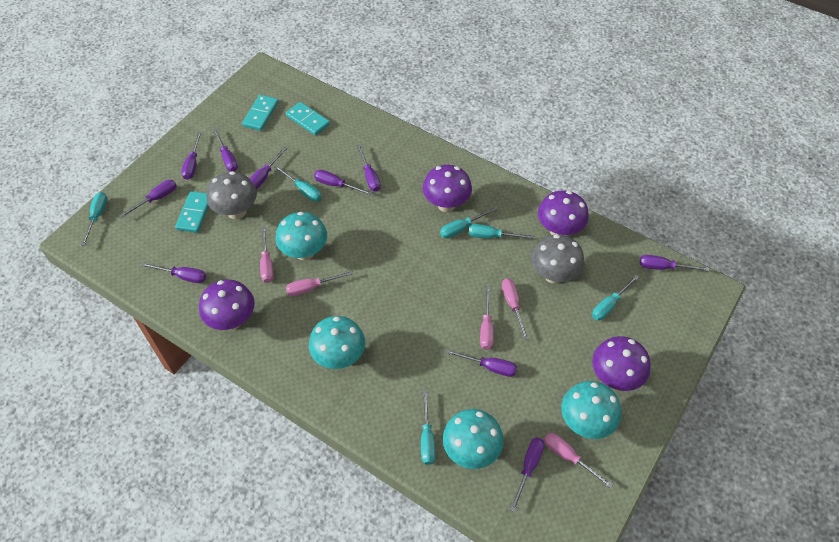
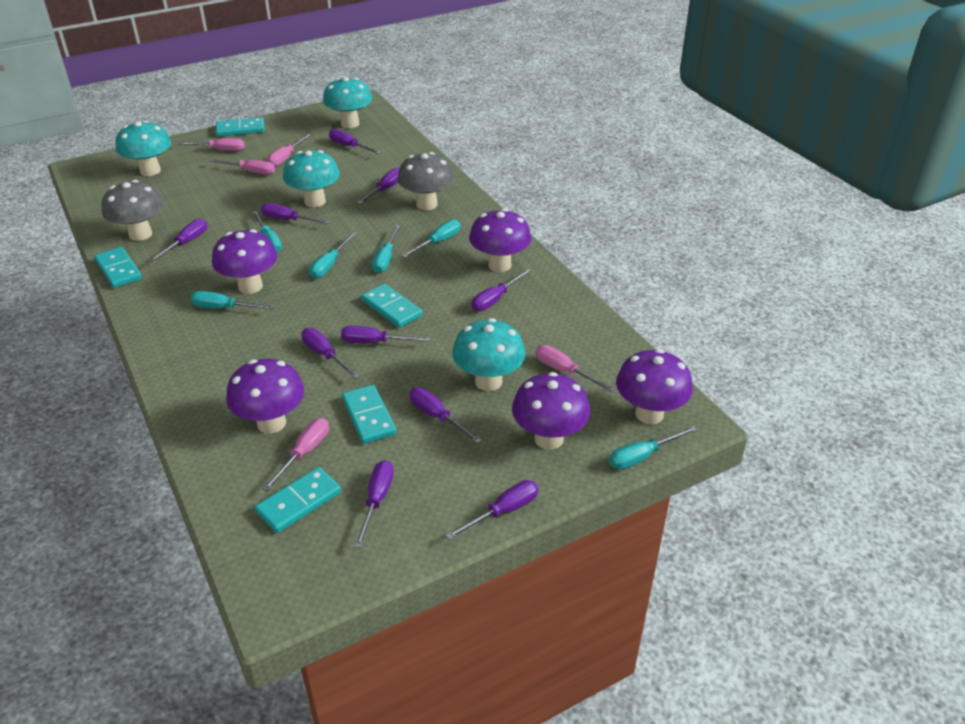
purple mushroom: [199,279,255,330] [423,165,472,212] [538,190,589,236] [592,336,651,391] = 4 -> [212,229,277,294] [226,359,304,434] [469,209,531,272] [512,372,590,450] [616,349,693,424] = 5
turquoise domino: [175,191,209,233] [242,95,279,131] [286,102,330,136] = 3 -> [94,247,142,288] [216,117,265,136] [255,467,341,533] [342,385,397,444] [361,284,423,328] = 5

